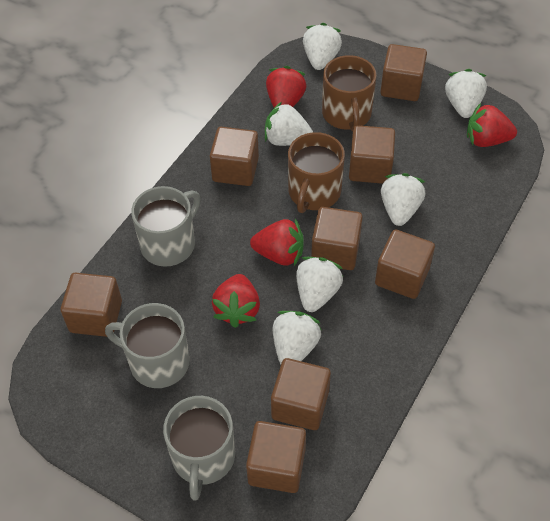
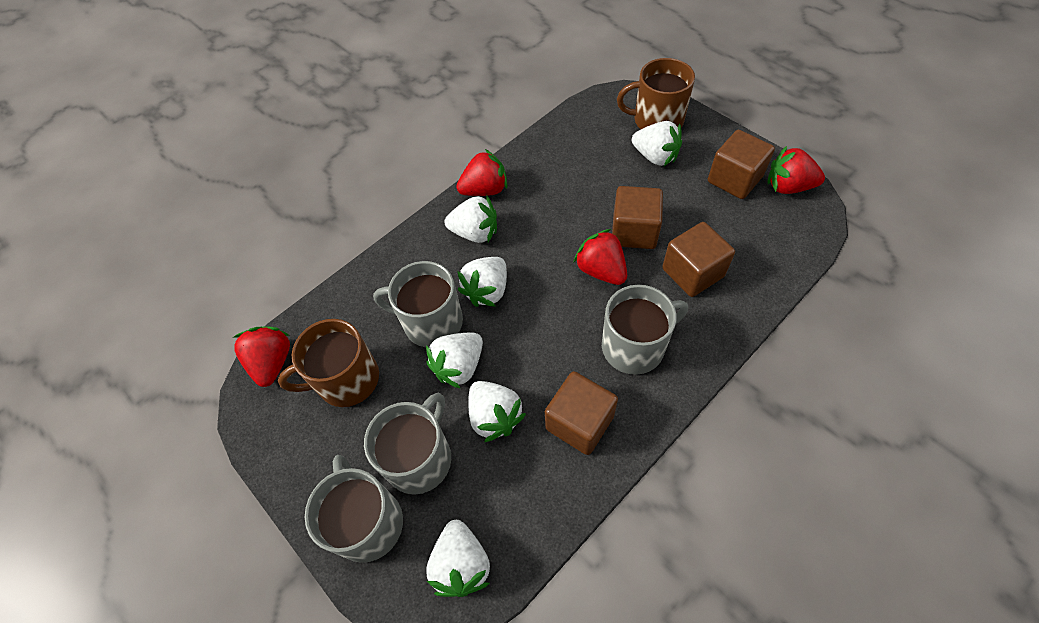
brown cube: [61,273,122,337] [210,127,259,186] [246,421,306,493] [271,358,331,430] [311,207,363,270] [349,125,395,184] [375,229,435,299] [380,44,427,101] = 8 -> [545,371,618,455] [612,186,663,249] [662,222,735,297] [708,130,775,199] = 4
grey mug: [105,303,190,388] [131,186,201,267] [163,396,235,501] = 3 -> [305,455,403,563] [364,393,451,495] [373,261,463,347] [602,285,688,375] = 4

